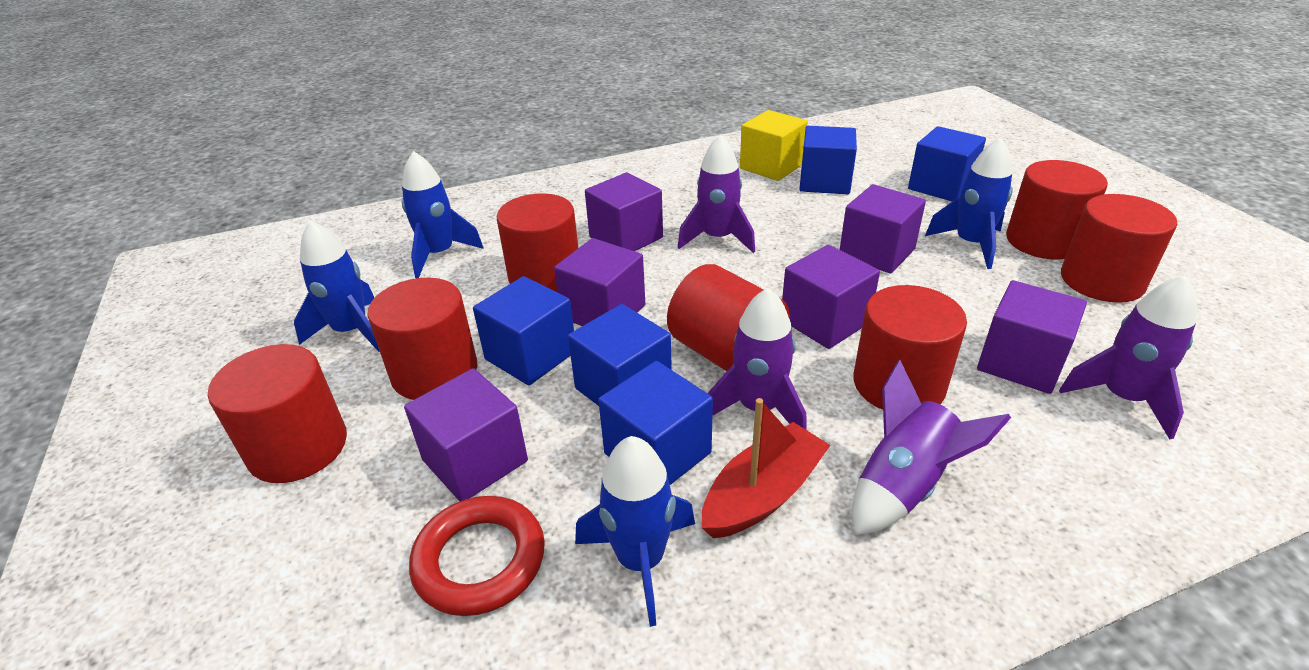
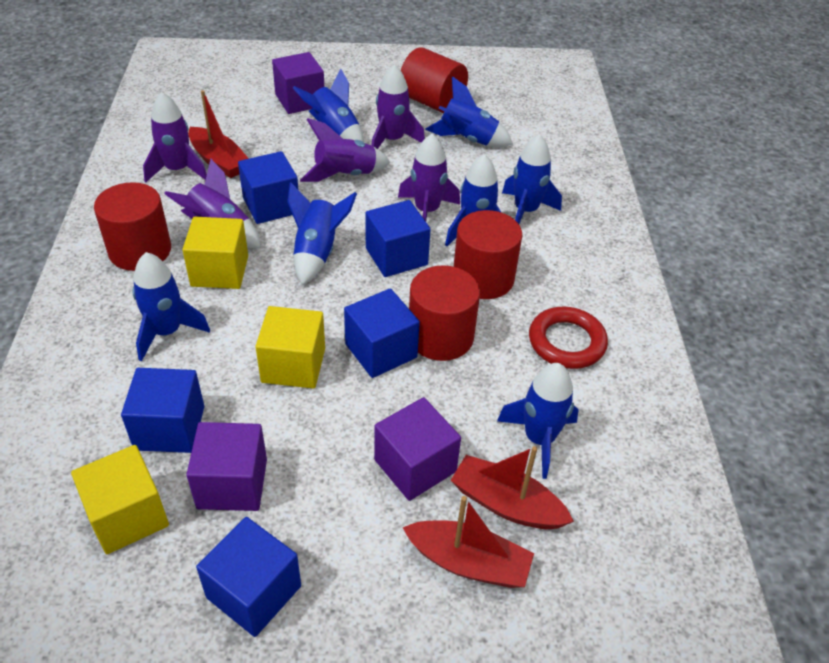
blue rocket: [294,220,380,352] [402,151,484,278] [575,436,695,627] [925,137,1013,269] = 4 -> [132,252,210,361] [287,183,357,285] [293,68,364,142] [425,76,513,147] [445,154,502,246] [497,363,579,479] [502,134,562,224] = 7
purple cube: [404,368,528,501] [554,238,645,326] [585,172,663,251] [782,245,880,349] [840,184,926,273] [977,280,1087,394] = 6 -> [186,422,267,511] [272,52,324,114] [374,397,461,501] = 3
purple rocket: [678,135,755,253] [708,288,807,430] [852,360,1011,535] [1059,275,1197,440] = 4 -> [143,92,207,183] [164,159,261,248] [300,118,390,182] [372,64,425,149] [398,134,460,221] = 5
red boat: [702,398,831,539] = 1 -> [188,90,249,178] [402,496,534,588] [450,446,574,529] = 3
red cylinder: [208,344,347,483] [367,278,477,400] [497,193,578,293] [667,264,790,371] [853,285,967,410] [1006,160,1108,260] [1061,194,1177,303] = 7 -> [94,182,171,271] [401,47,468,113] [409,265,480,361] [454,210,522,299] = 4
yellow cube: [740,110,808,181] = 1 -> [71,445,169,554] [182,217,248,289] [255,306,325,389] = 3

